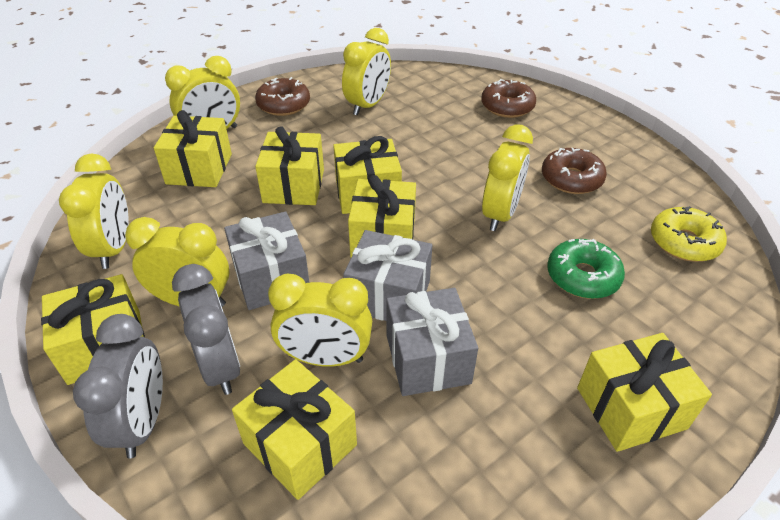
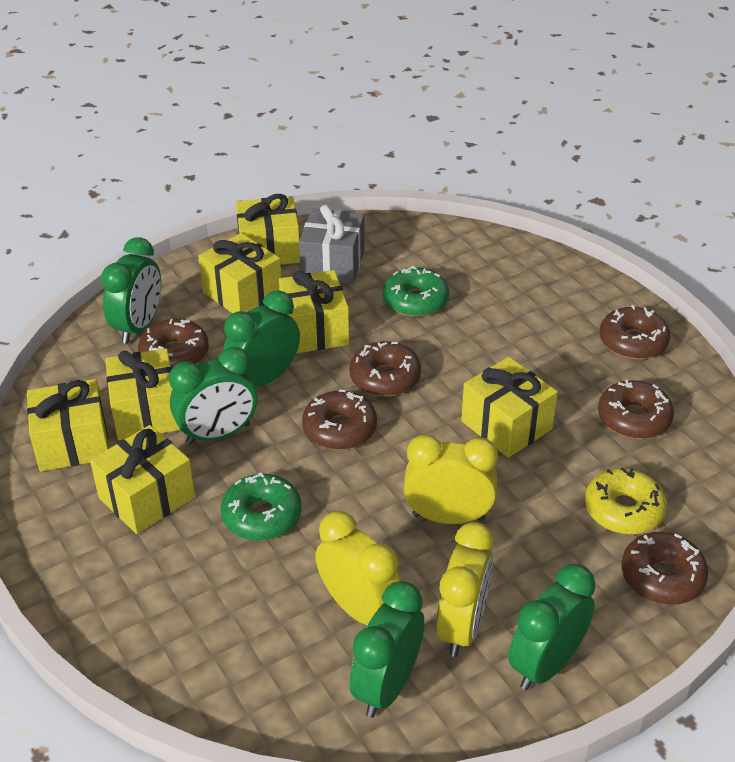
brown donut: [255,77,310,116] [481,79,536,118] [542,148,607,194] = 3 -> [138,319,209,368] [302,389,377,450] [349,341,421,397] [598,380,674,439] [600,305,670,359] [622,532,709,605] = 6
green clock: none = 0 -> [101,237,161,344] [169,347,258,445] [223,291,300,387] [350,581,424,717] [508,564,596,690] = 5
green donut: [547,239,625,299] = 1 -> [221,473,302,541] [383,266,449,317] = 2
grey clock: [73,314,163,458] [172,264,240,395] = 2 -> none = 0
grey gift: [224,212,309,310] [343,230,432,321] [386,288,478,396] = 3 -> [299,205,365,284] = 1
yellow clock: [59,154,128,269] [125,217,229,307] [165,56,240,129] [268,273,372,367] [342,28,391,116] [482,125,533,231] = 6 -> [315,511,401,625] [404,434,498,524] [436,522,494,657] = 3

